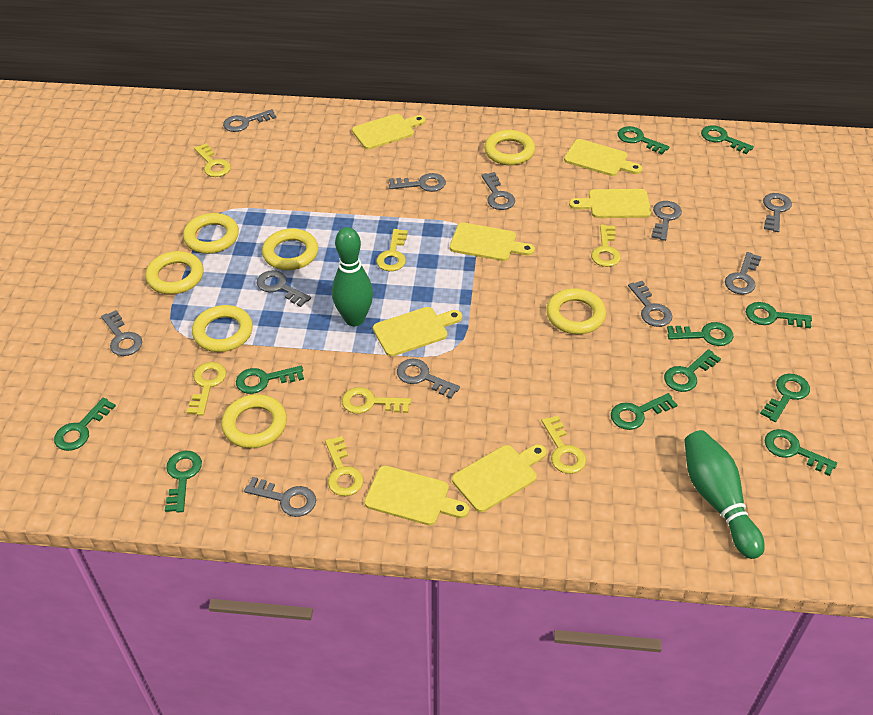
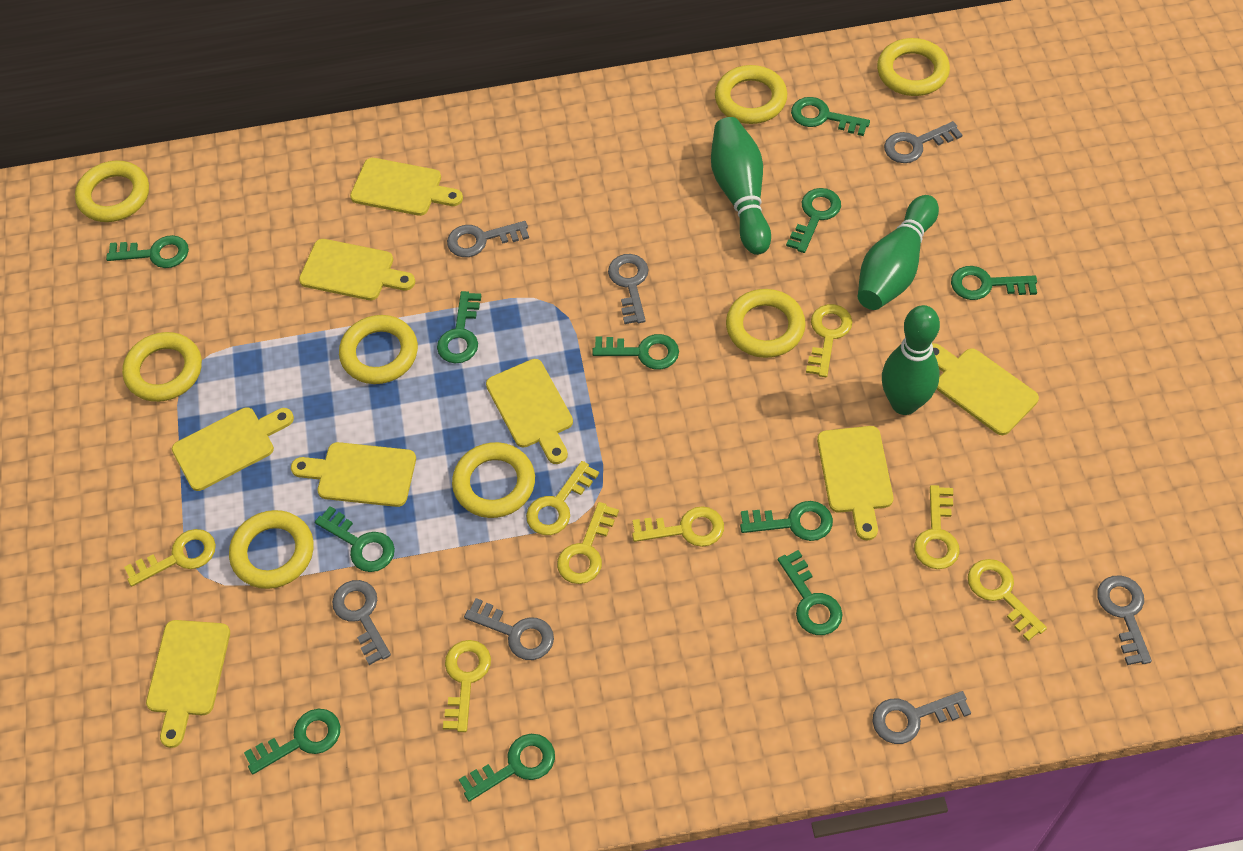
green bowling pin: [332,227,373,326] [684,430,765,559] = 2 -> [711,117,771,255] [858,195,939,310] [882,305,940,415] = 3
grey key: [101,310,142,356] [223,109,276,132] [244,477,316,517] [256,270,311,307] [389,173,446,192] [397,359,460,399] [481,172,515,210] [628,281,672,327] [651,201,682,241] [725,252,762,295] [763,193,792,232] = 11 -> [332,580,391,665] [447,221,529,257] [464,598,554,660] [608,254,649,324] [872,691,971,744] [884,121,962,163] [1097,575,1152,665] = 7
yellow cutting board: [352,114,426,149] [365,466,469,525] [373,307,462,356] [450,222,535,261] [452,444,547,512] [564,139,642,176] [569,189,651,218] = 7 -> [146,620,230,748] [172,407,294,491] [291,442,416,507] [299,239,415,300] [350,158,463,216] [486,359,573,464] [817,426,893,540] [932,343,1039,435] = 8
yellow key: [187,362,226,416] [194,143,231,177] [325,436,363,496] [342,387,411,414] [376,229,408,271] [541,415,586,474] [591,225,621,267] = 7 -> [124,529,216,587] [443,640,491,732] [526,461,599,535] [557,502,619,584] [632,506,724,547] [806,304,853,377] [914,485,960,569] [968,559,1047,641] = 8
yellow ring: [145,251,203,294] [183,213,239,254] [192,305,253,352] [221,394,287,448] [262,228,318,270] [484,130,535,165] [546,288,606,334] = 7 -> [75,160,149,222] [122,332,202,402] [229,510,314,589] [339,315,418,384] [452,442,535,518] [715,65,787,124] [726,289,806,358] [877,38,950,96] = 8

